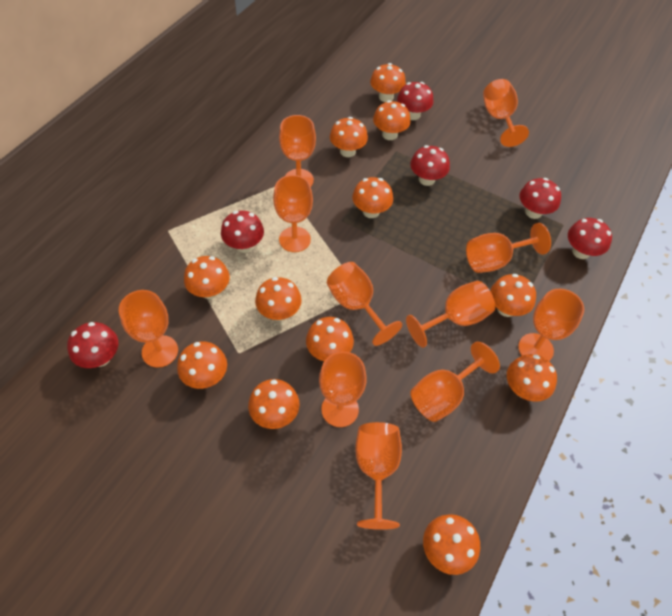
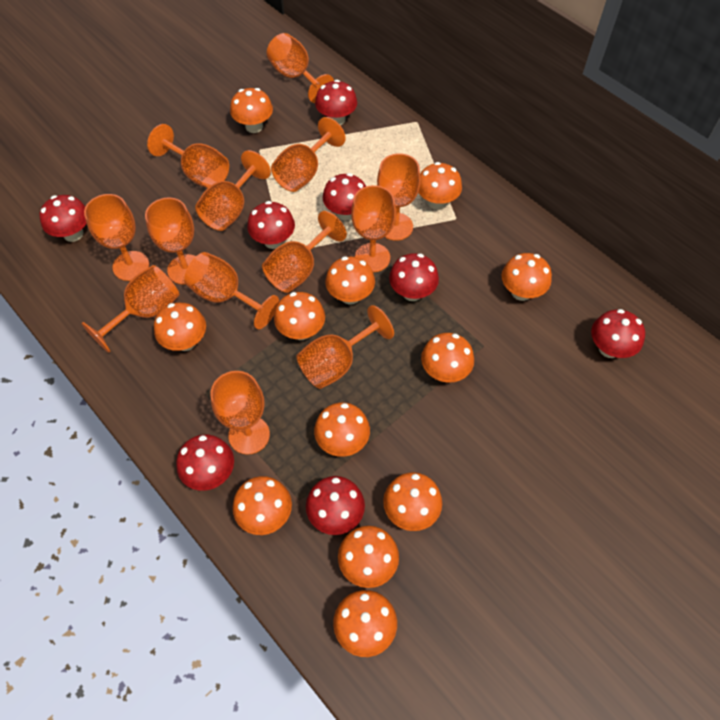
orange goblet: [119,290,178,368] [273,175,313,252] [279,115,316,186] [319,351,367,427] [327,262,402,346] [355,422,402,530] [406,281,495,348] [410,342,500,422] [466,223,551,273] [483,79,529,147] [518,289,584,361] = 11 -> [81,265,180,353] [84,194,149,281] [145,197,196,285] [147,124,229,188] [184,252,279,329] [195,150,271,231] [210,371,270,455] [262,211,347,293] [267,33,334,103] [271,117,346,192] [296,305,394,389] [351,185,396,272] [377,153,421,241] = 13
red mushroom: [67,322,118,368] [221,211,264,253] [397,82,433,120] [410,145,450,186] [519,178,561,219] [568,218,612,259] = 6 -> [39,195,87,242] [176,434,234,491] [247,201,295,249] [306,476,365,535] [315,80,357,125] [323,173,366,220] [389,253,439,301] [591,309,645,358] = 8

